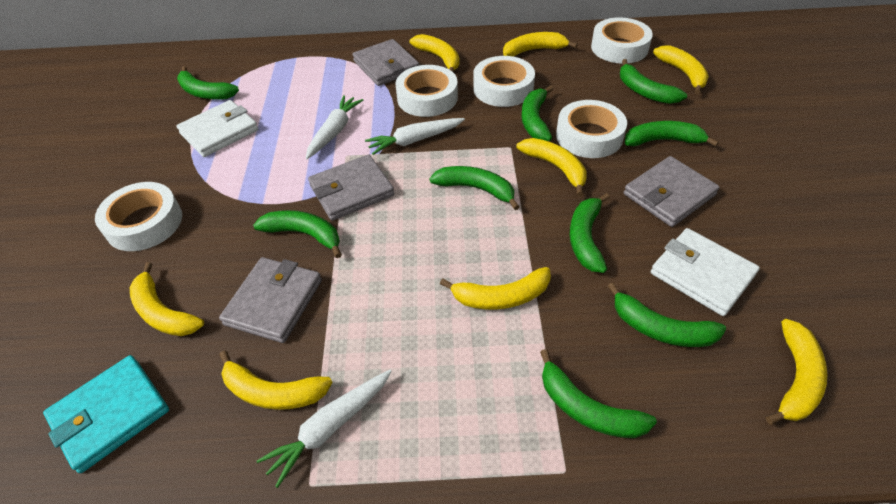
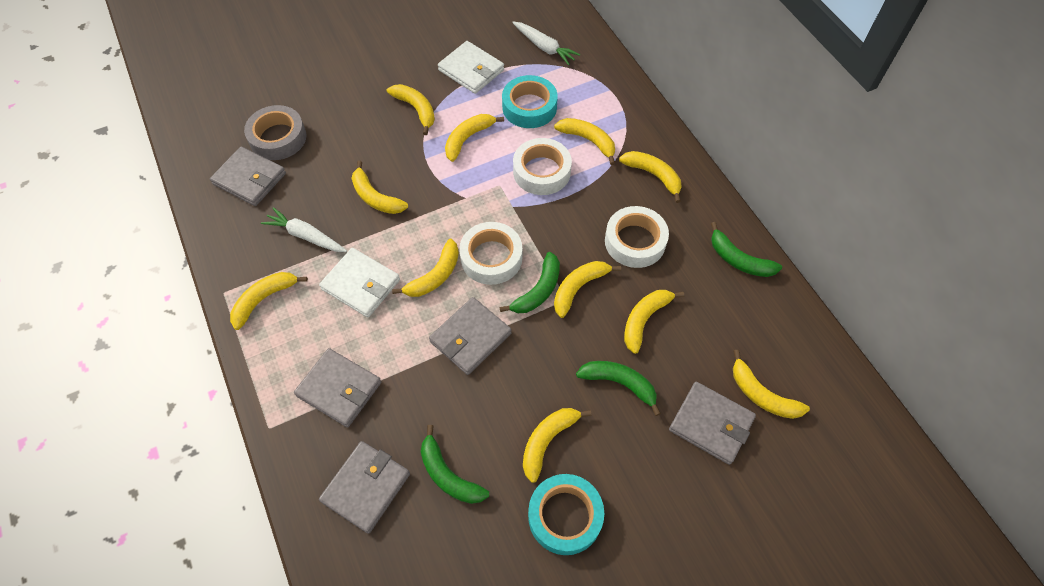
green banana: [177,66,239,100] [253,210,342,258] [429,166,520,210] [521,85,553,141] [540,349,657,438] [570,193,610,273] [608,283,726,347] [620,59,687,104] [625,121,719,147] = 9 -> [421,425,489,504] [499,252,560,313] [576,361,661,416] [711,222,782,277] = 4
grey tape: none = 0 -> [244,105,306,160] = 1
grey wallet: [219,257,322,343] [308,154,395,221] [352,39,419,86] [624,156,720,227] = 4 -> [210,147,286,206] [294,348,381,427] [319,441,410,534] [429,297,512,375] [669,382,756,465] = 5
turquoise tape: none = 0 -> [502,75,558,128] [528,474,604,555] = 2
turquoise wallet: [43,355,169,473] = 1 -> none = 0
white carrot: [257,370,392,488] [306,95,363,159] [365,118,465,155] = 3 -> [261,207,347,252] [512,21,580,65] = 2
white tape: [95,182,182,251] [395,65,458,117] [473,56,535,107] [556,100,627,158] [591,17,653,64] = 5 -> [459,222,522,285] [513,138,572,195] [605,206,669,268] = 3
yellow banana: [130,262,204,336] [219,351,333,410] [410,34,459,72] [440,267,551,309] [503,32,578,56] [517,138,587,196] [653,45,709,94] [766,319,828,425] = 8 -> [230,272,308,330] [351,161,408,214] [387,84,435,135] [392,239,459,297] [445,114,504,162] [523,408,591,483] [554,118,615,165] [554,261,621,318] [619,151,682,203] [624,290,684,354] [733,350,810,419] = 11

